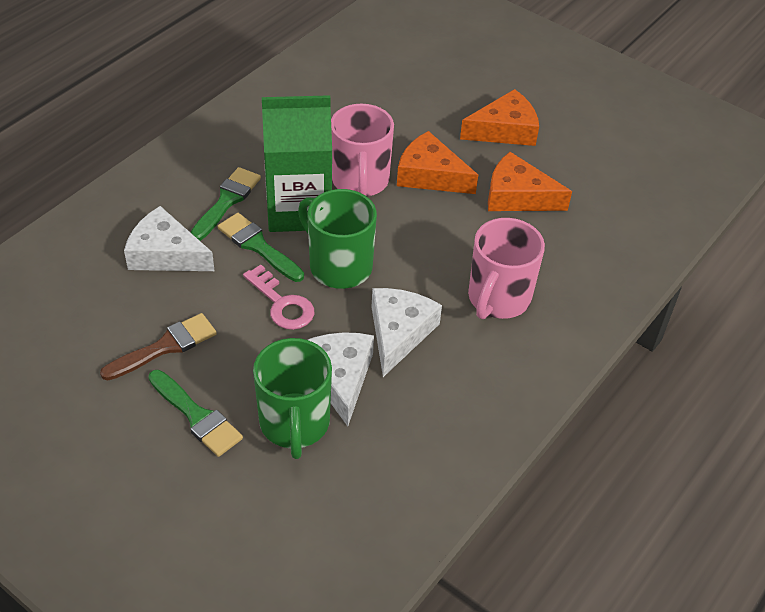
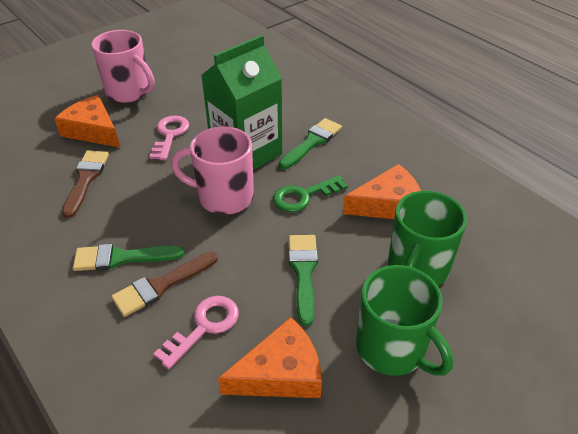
brown brush: [100,313,217,381] = 1 -> [62,151,109,218] [111,252,218,317] = 2
green key: none = 0 -> [273,175,348,212] = 1
pink key: [243,265,314,330] = 1 -> [149,115,190,160] [153,296,239,369] = 2
white cheese: [124,206,215,271] [308,332,374,426] [372,288,442,377] = 3 -> none = 0

